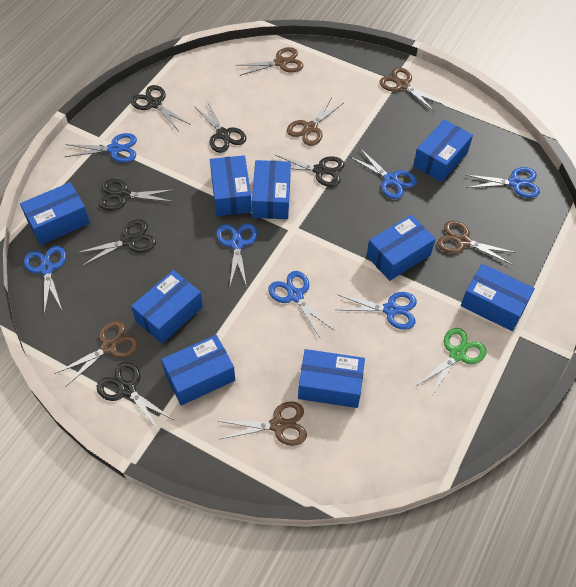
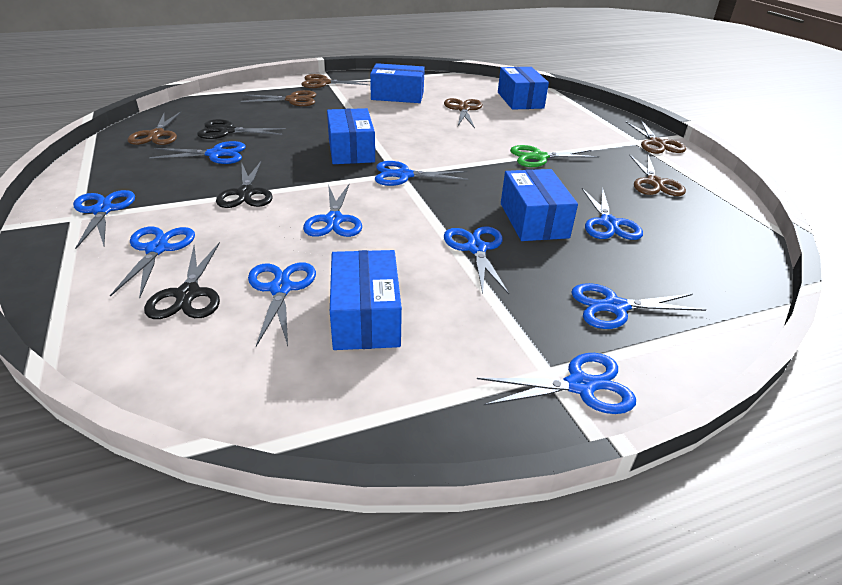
black scissors: [76,219,156,266] [97,362,174,432] [99,179,175,211] [131,85,191,130] [194,102,246,153] [274,154,345,187] = 6 -> [144,242,220,319] [197,119,286,139] [216,160,273,208] = 3
blue box: [20,182,90,245] [131,270,203,344] [161,335,235,406] [210,155,252,216] [252,160,291,219] [298,349,365,408] [367,215,435,281] [413,119,473,182] [461,263,535,331] = 9 -> [327,108,375,164] [330,250,402,350] [370,63,425,103] [498,67,549,110] [501,169,578,241] = 5
blue scissors: [24,246,66,315] [65,133,137,163] [216,223,257,287] [268,271,335,338] [336,292,417,330] [349,148,417,199] [466,167,540,198] = 7 -> [73,190,135,249] [110,227,195,298] [149,141,246,164] [248,262,316,346] [303,184,362,237] [375,161,469,186] [444,226,509,294] [477,353,636,414] [571,283,706,329] [582,187,643,240] = 10

